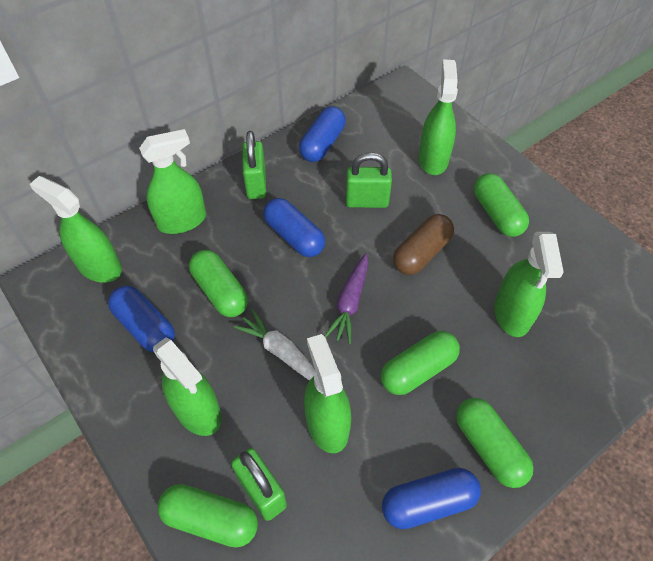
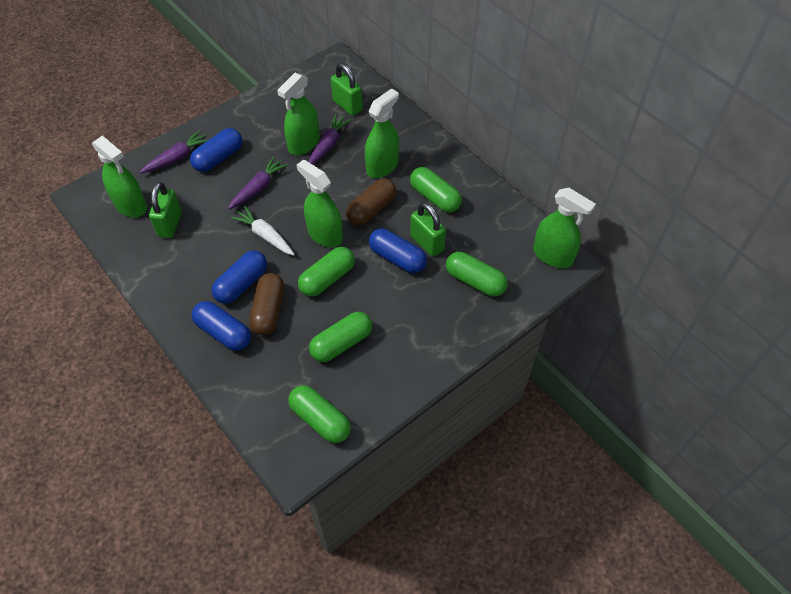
brown capsule: [393,214,454,275] = 1 -> [249,273,284,335] [346,178,397,226] = 2
green spray bottle: [29,176,122,283] [139,129,206,234] [153,337,222,436] [304,334,351,453] [418,59,458,175] [494,232,564,337] = 6 -> [92,136,147,217] [277,73,320,155] [296,159,343,247] [365,88,399,178] [533,188,596,268] = 5
purple carrot: [325,253,368,344] = 1 -> [140,130,208,173] [228,156,288,210] [308,114,351,164] = 3

